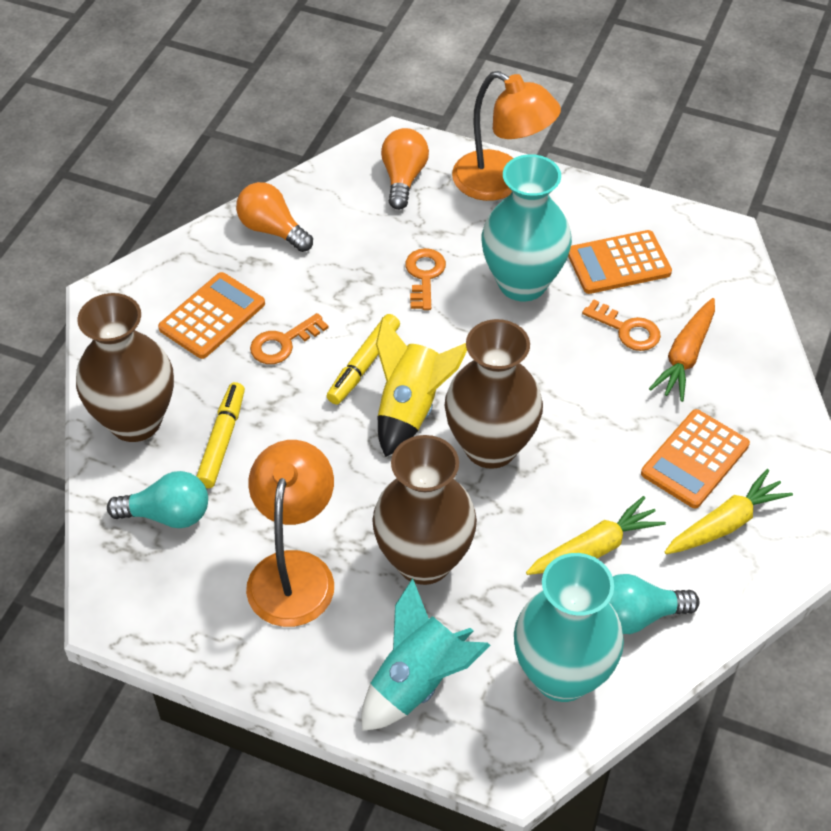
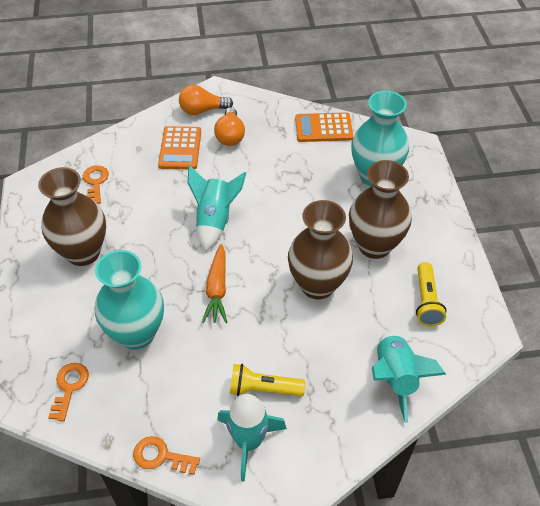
orange calculator: [158,272,265,359] [568,230,672,294] [641,409,750,508] = 3 -> [158,126,201,169] [295,112,353,142] = 2
orange lamp: [246,440,334,627] [452,71,561,201] = 2 -> none = 0
turquoise light bulb: [107,471,208,528] [609,574,700,634] = 2 -> none = 0
turquoise rocket: [362,578,490,731] = 1 -> [188,165,246,251] [217,394,287,482] [372,332,446,423] = 3
yellow carrot: [526,496,666,575] [664,469,793,554] = 2 -> none = 0
yellow flashlight: none = 0 -> [230,364,305,396] [416,262,446,326] = 2
yellow marker: [196,382,245,488] [327,314,400,405] = 2 -> none = 0
yellow rocket: [376,317,467,457] = 1 -> none = 0

